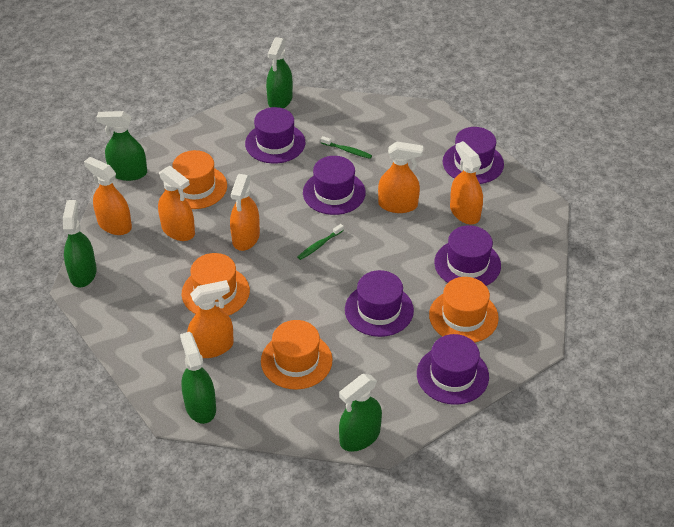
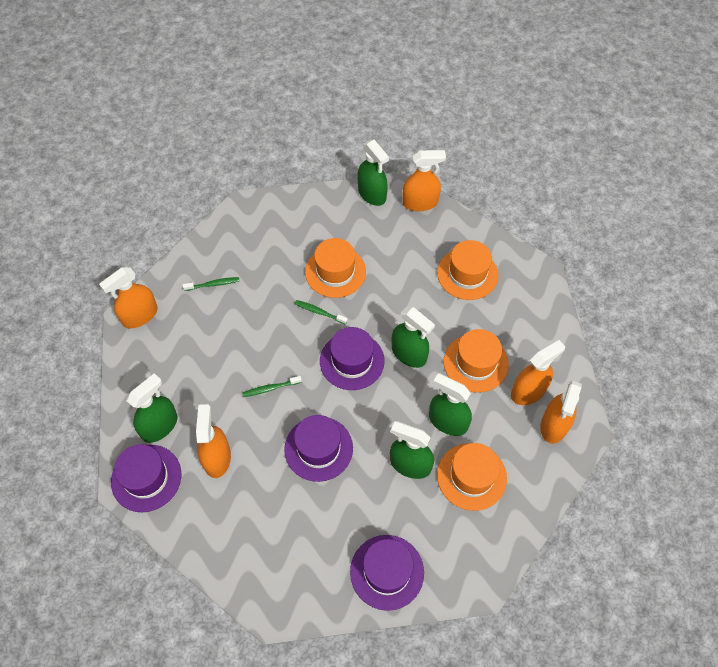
green toothbrush: [298,224,344,260] [321,136,372,159] = 2 -> [183,277,239,291] [243,376,302,397] [295,300,348,325] = 3
orange spray bottle: [84,157,132,235] [158,166,195,241] [187,280,234,358] [230,174,260,251] [378,142,423,213] [450,141,483,224] = 6 -> [99,267,158,329] [196,404,231,478] [403,150,446,211] [511,340,565,405] [540,381,582,444] = 5
purple hat: [245,107,305,164] [303,156,366,215] [345,270,414,337] [417,334,489,405] [434,225,501,286] [443,127,504,184] = 6 -> [111,444,181,512] [284,415,353,482] [320,327,385,390] [350,535,424,611] = 4

